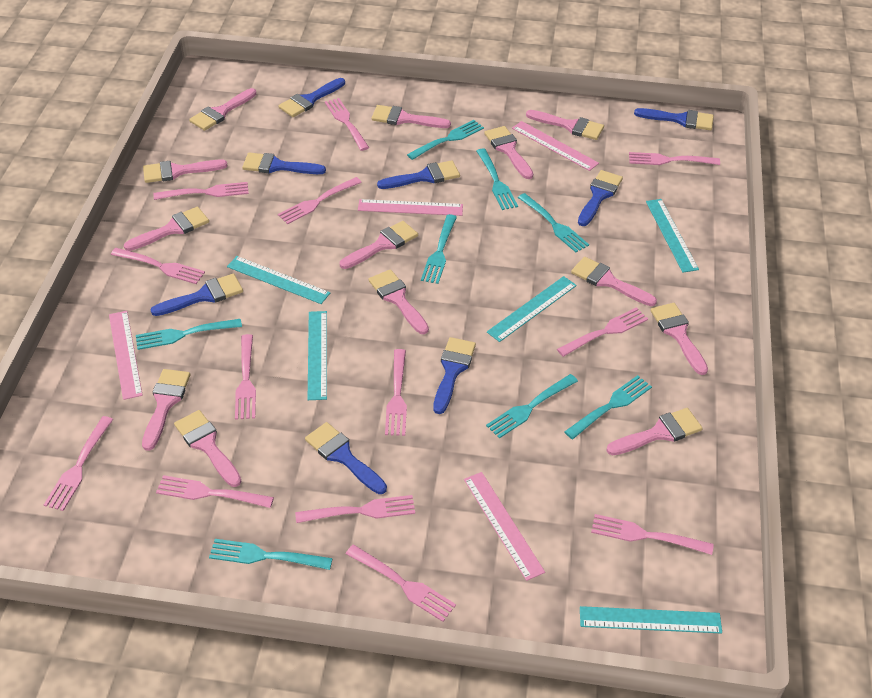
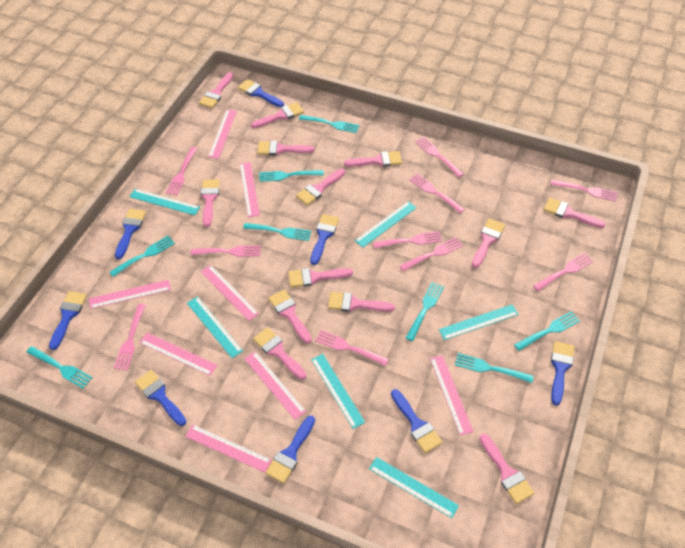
pink fork: [44,416,113,511] [111,248,205,284] [153,182,249,200] [156,475,274,508] [235,334,256,420] [278,177,362,224] [295,495,415,523] [325,98,369,151] [346,545,456,622] [385,349,407,436] [557,307,648,357] [591,514,714,555] [629,152,720,165] = 13 -> [114,304,146,370] [166,147,198,196] [191,245,261,257] [315,330,389,366] [373,231,442,249] [400,237,463,271] [409,174,465,213] [415,137,464,177] [533,253,593,291] [551,180,618,202] = 10
pink ruler: [109,311,143,400] [358,199,463,216] [464,472,545,581] [512,121,599,171] = 4 -> [89,280,171,309] [139,333,217,376] [185,424,272,473] [201,265,259,321] [208,109,237,159] [240,162,260,217] [244,351,306,420] [430,355,474,436] = 8
turquoise ruler: [227,256,330,304] [308,311,327,400] [487,276,577,342] [580,606,722,634] [646,199,699,273] = 5 -> [129,189,200,215] [187,296,243,358] [311,354,365,429] [355,201,417,248] [369,457,459,518] [439,304,519,340] = 6

